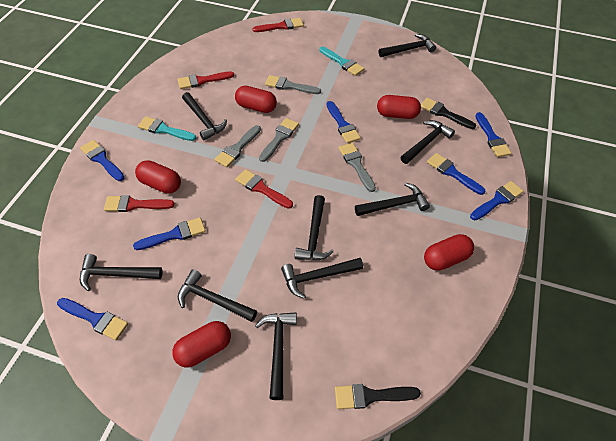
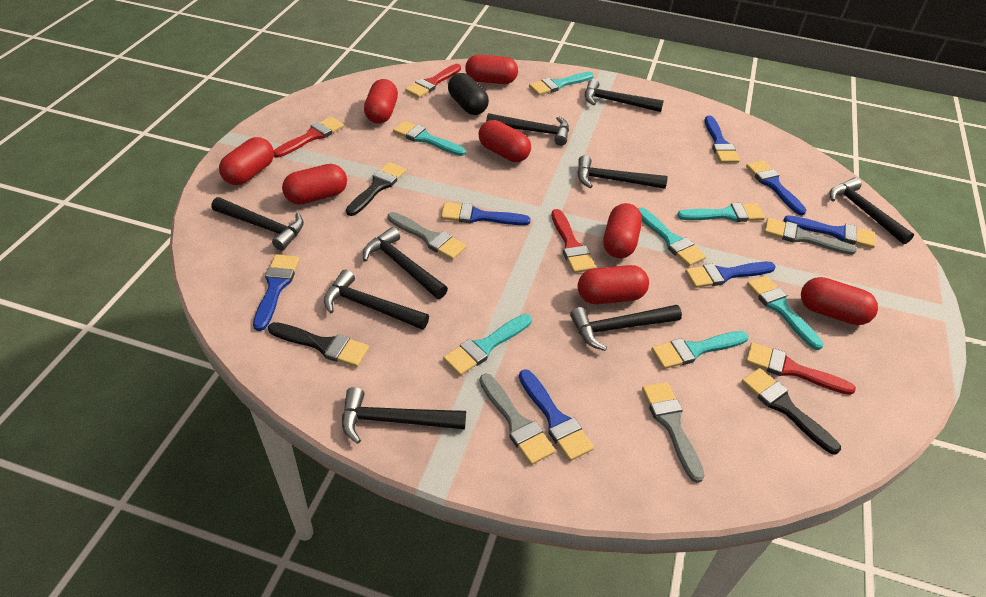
black brush: [335,384,421,409] [421,98,476,129] = 2 -> [268,322,369,367] [346,162,406,216] [742,368,841,454] = 3
black capsule: none = 0 -> [448,73,489,115] = 1
red capsule: [135,160,181,194] [172,321,231,368] [235,86,277,113] [377,95,421,119] [424,234,474,271] = 5 -> [219,137,274,185] [282,164,347,205] [364,79,398,124] [465,54,518,84] [478,120,531,162] [578,265,649,304] [603,203,642,258] [801,277,878,325] = 8
turquoise brush: [138,116,196,141] [319,46,365,76] = 2 -> [393,121,466,156] [443,314,532,376] [529,72,594,95] [638,208,706,266] [651,331,748,369] [677,203,765,222] [747,276,824,350] = 7

